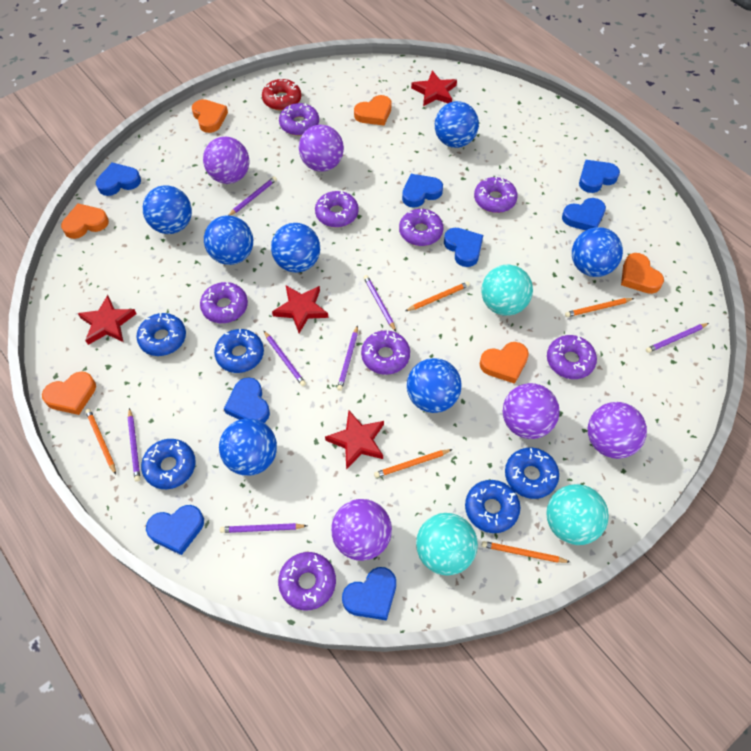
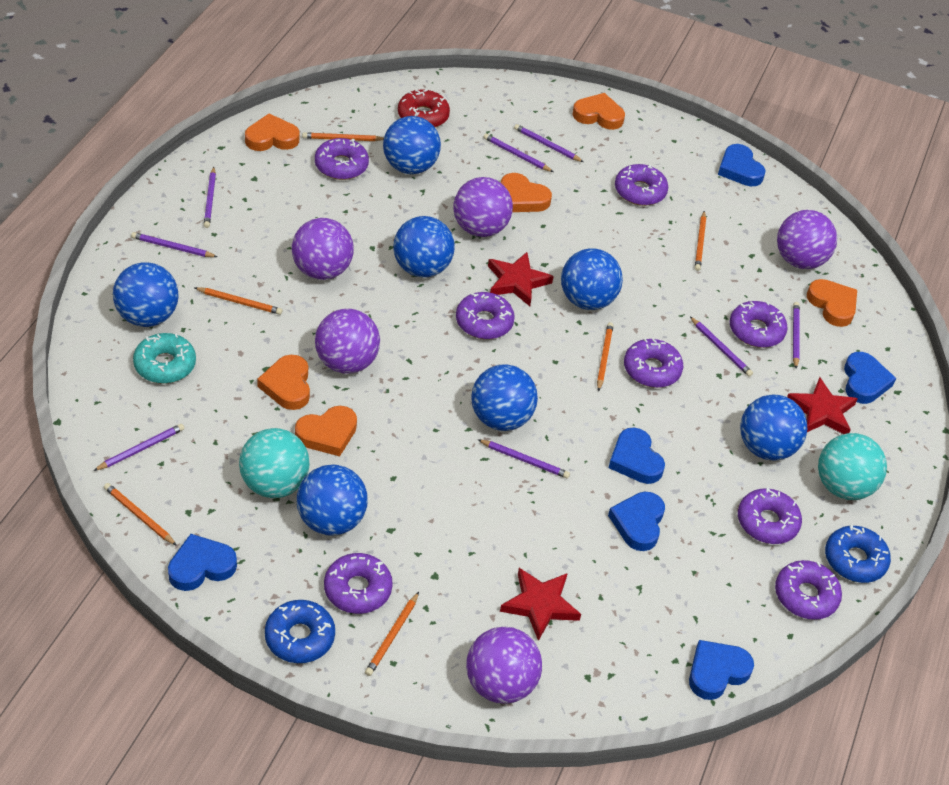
blue donut: [136,313,186,356] [141,439,196,489] [214,329,264,373] [465,480,520,533] [505,448,559,499] = 5 -> [265,600,335,663] [825,525,891,583] = 2
blue heart: [96,163,141,196] [146,505,204,555] [224,377,270,423] [342,567,396,621] [402,174,443,208] [444,228,483,267] [562,198,606,231] [579,160,620,193] = 8 -> [168,534,237,591] [608,428,665,484] [608,492,665,551] [689,640,754,700] [718,144,766,186] [844,352,896,404] = 6
orange pencil: [85,409,116,475] [374,449,453,478] [406,282,470,311] [482,541,570,563] [565,298,634,317] = 5 -> [104,483,177,546] [194,287,282,315] [302,132,384,141] [365,592,419,676] [597,322,614,392] [695,211,706,271] = 6
purple pencil: [128,408,140,482] [220,523,307,533] [228,176,277,216] [264,331,306,386] [337,325,358,391] [364,275,396,332] [646,323,709,353] = 7 -> [93,424,184,471] [131,232,217,257] [204,167,216,228] [477,439,570,478] [484,134,553,172] [514,124,584,162] [690,317,753,377] [793,302,800,369] = 8
red star: [78,295,137,345] [272,286,328,333] [325,411,384,469] [411,70,457,106] = 4 -> [488,252,554,306] [500,568,581,641] [787,377,858,434] = 3
turquoise ball: [416,513,478,576] [481,265,533,316] [546,484,609,545] = 3 -> [239,428,310,498] [818,433,887,500] = 2
turquoise donut: none = 0 -> [133,333,196,384] = 1

